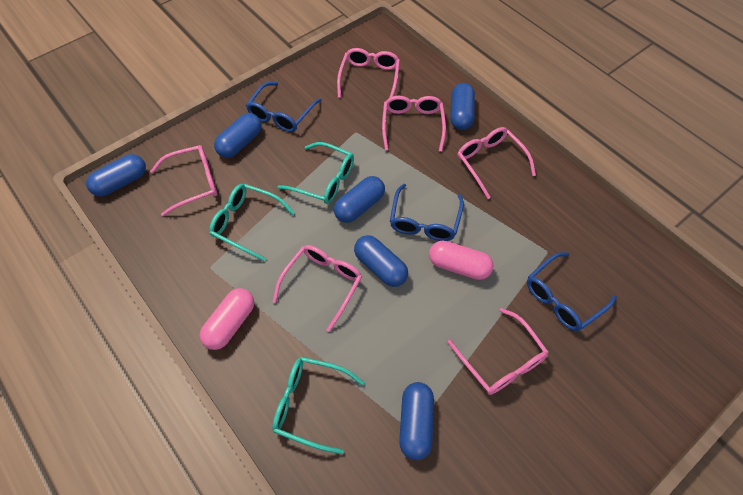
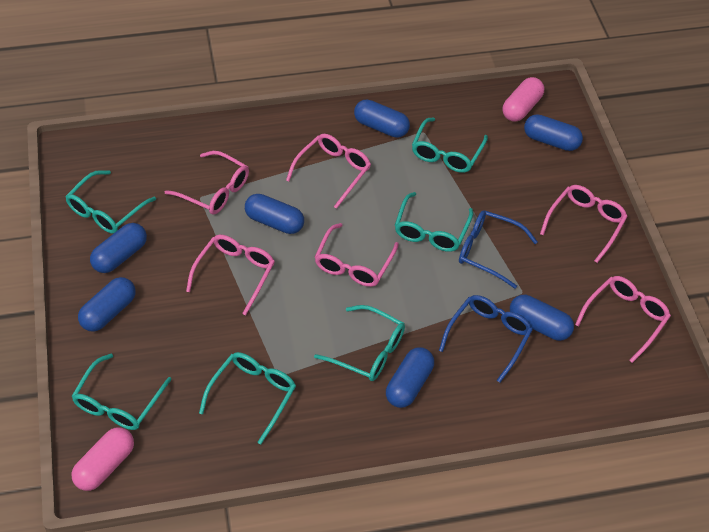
blue capsule: [86,154,146,197] [214,113,262,158] [334,176,385,223] [354,235,408,287] [399,382,434,460] [450,83,475,130] = 6 -> [78,277,135,332] [90,223,147,273] [245,194,304,234] [354,99,410,138] [386,347,434,408] [510,295,574,341] [524,114,583,151] = 7
blue glasses: [246,82,322,132] [390,184,464,241] [527,252,617,331] = 3 -> [439,295,533,383] [459,210,537,289] = 2
turquoise glasses: [209,184,295,261] [272,357,365,454] [278,142,354,204] = 3 -> [65,170,156,234] [72,354,172,430] [199,352,296,444] [314,305,405,381] [395,192,473,252] [412,118,488,173] = 6

